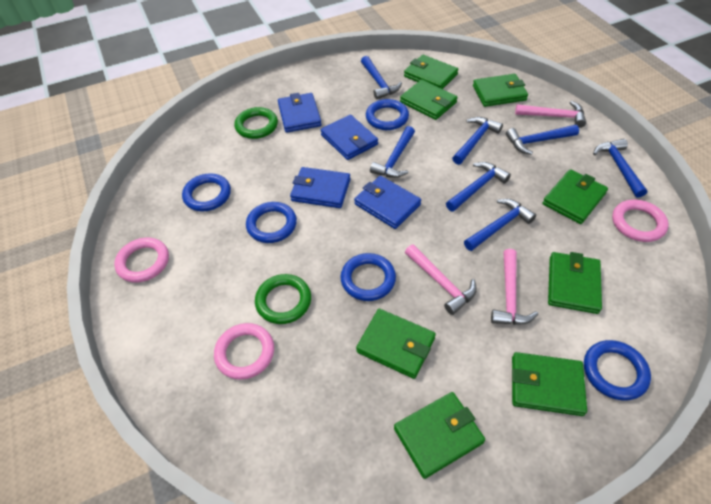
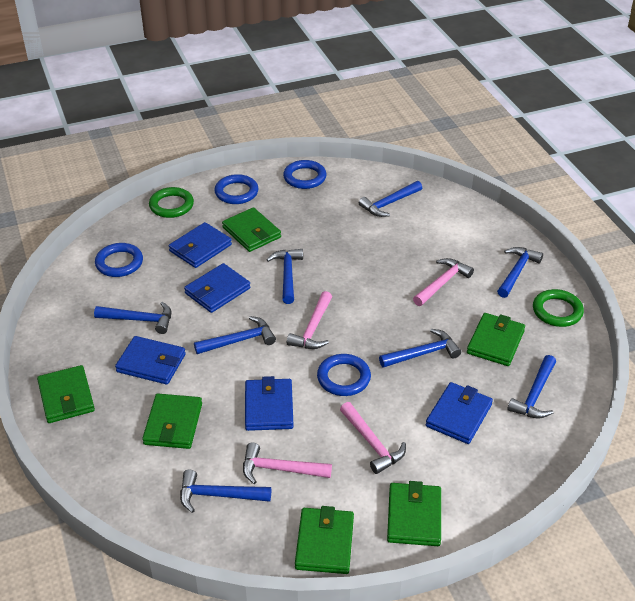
blue hammer: [361,56,402,99] [370,126,415,178] [446,162,511,212] [452,117,503,165] [464,199,536,251] [506,125,579,155] [593,139,647,198] = 7 -> [94,302,171,334] [180,470,271,513] [194,316,276,354] [266,249,303,304] [359,181,422,217] [379,329,461,368] [497,247,543,298] [507,355,556,418] = 8
blue ring: [182,173,231,212] [246,202,297,243] [340,253,396,301] [366,99,409,130] [584,340,651,401] = 5 -> [95,243,143,277] [214,174,258,204] [283,160,327,189] [317,354,371,396] = 4
blue wallet: [278,93,322,133] [290,167,351,208] [320,114,378,160] [354,176,421,229] = 4 -> [115,336,186,385] [169,222,232,268] [184,263,250,313] [245,376,294,431] [426,382,493,444] = 5
green wallet: [356,309,436,379] [394,392,485,479] [400,80,458,120] [404,55,458,89] [473,74,528,107] [512,352,587,416] [543,169,608,224] [548,252,602,314] = 8 -> [37,365,95,423] [142,394,202,449] [222,207,281,252] [295,506,354,574] [387,481,441,546] [467,313,525,366] = 6
pink hammer: [405,244,477,315] [491,249,538,325] [515,101,586,128] = 3 -> [243,443,332,484] [287,291,332,349] [340,402,406,474] [413,258,474,306] = 4
pink ring: [114,238,169,283] [214,323,274,380] [612,200,669,242] = 3 -> none = 0

